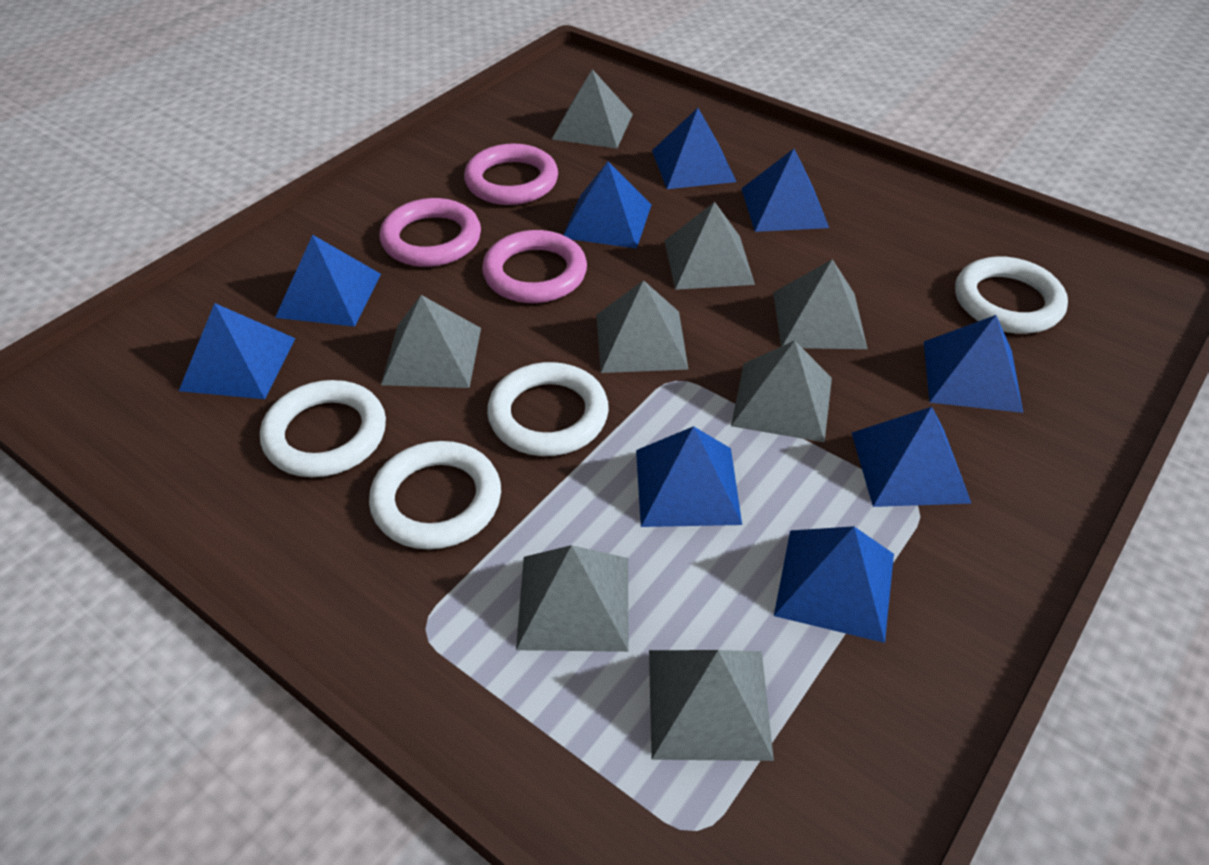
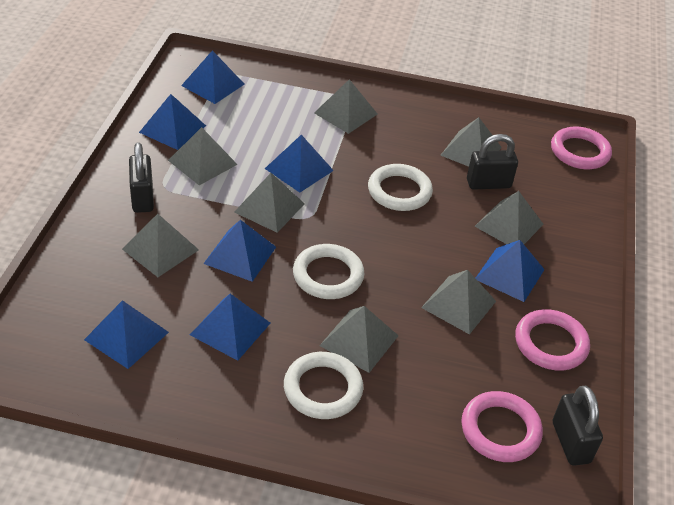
black padlock: none = 0 -> [129,143,154,213] [467,134,518,190] [553,385,603,466] = 3
blue pyramid: [179,303,296,399] [275,235,381,327] [563,162,652,249] [636,426,742,527] [652,108,736,189] [741,149,829,232] [774,526,894,643] [852,407,971,507] [924,315,1023,413] = 9 -> [84,300,169,369] [139,94,206,150] [181,50,244,104] [190,294,270,361] [203,220,276,282] [265,135,334,193] [476,240,545,302] = 7
white ring: [260,380,386,477] [369,441,501,550] [487,362,609,456] [955,256,1068,334] = 4 -> [284,352,363,419] [293,244,364,299] [368,164,433,211] = 3

